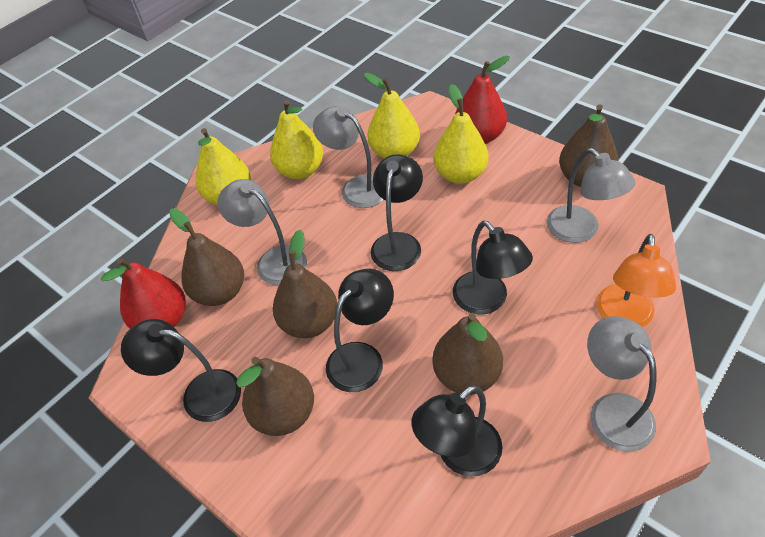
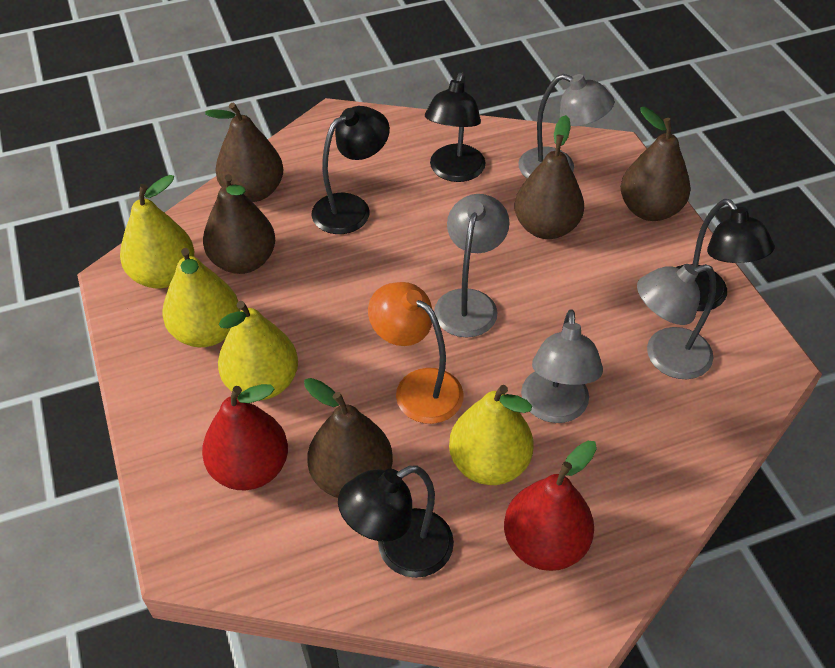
black lamp: [121,319,241,422] [326,269,394,392] [371,155,423,271] [411,385,502,477] [453,221,533,314] = 5 -> [311,106,390,234] [338,465,454,578] [425,73,486,182] [676,199,774,311] = 4

